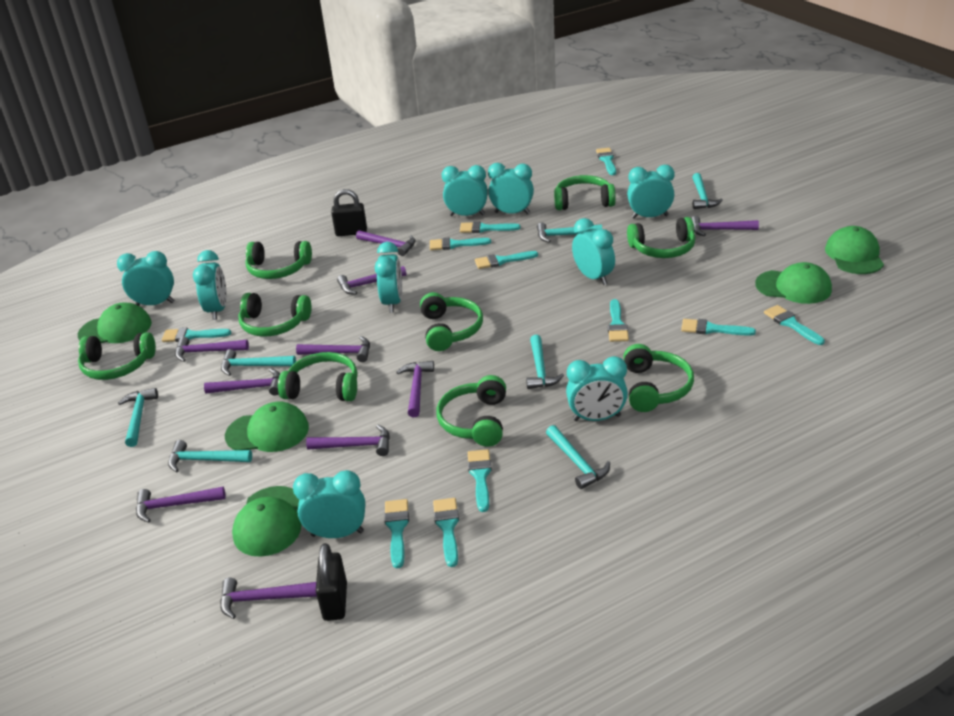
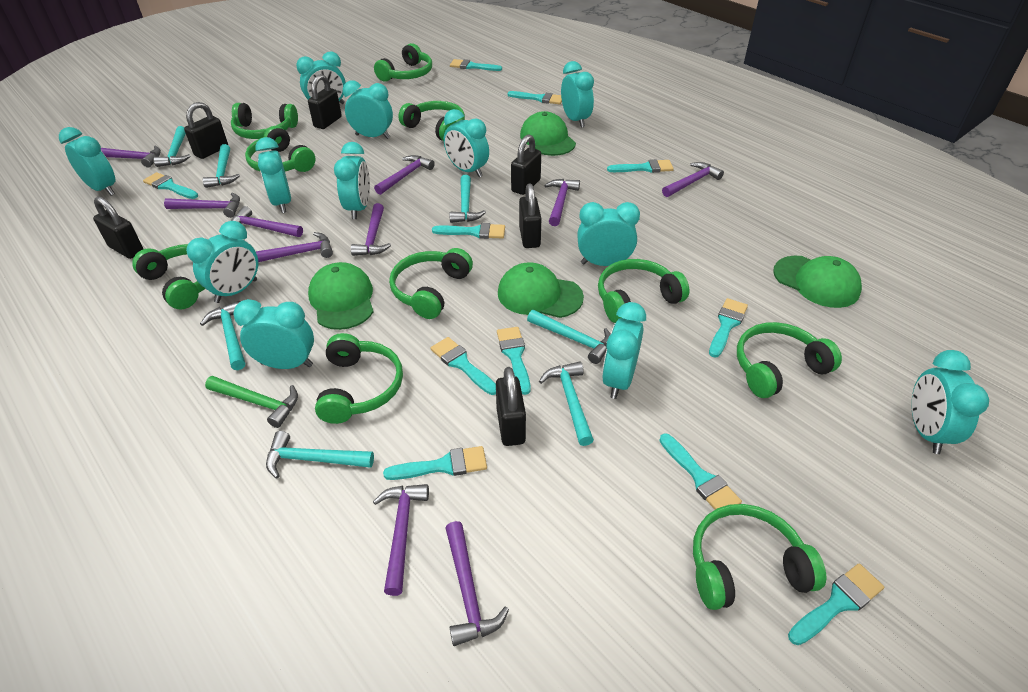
black padlock: [316,543,347,621] [331,189,367,236] = 2 -> [93,196,143,259] [184,102,228,159] [308,74,342,129] [496,367,526,446] [511,134,541,195] [519,183,541,248] = 6
green cap: [78,302,152,343] [225,402,309,452] [232,486,301,557] [755,262,832,304] [825,226,884,274] = 5 -> [308,262,374,330] [498,262,584,318] [520,111,576,156] [773,256,862,308] = 4
green hammer: none = 0 -> [205,376,298,428] = 1
green headphones: [78,332,156,380] [239,293,312,337] [245,241,312,279] [278,352,357,401] [420,292,483,351] [436,375,506,447] [554,175,616,210] [623,344,694,412] [627,217,695,258] = 9 -> [132,244,205,309] [231,103,298,139] [245,126,316,172] [315,333,403,424] [374,43,432,82] [389,248,473,319] [398,101,465,141] [598,259,690,323] [693,504,826,610] [737,322,842,398] = 10
turquoise clock: [117,251,174,306] [193,250,227,320] [293,470,365,538] [375,242,402,313] [442,165,488,216] [488,163,534,214] [566,356,628,421] [572,218,615,285] [627,165,674,219] = 9 -> [59,127,116,196] [186,221,258,303] [233,299,314,369] [255,137,291,213] [296,52,346,104] [334,142,370,219] [343,80,393,139] [444,109,489,177] [561,61,594,128] [577,202,640,266] [602,302,646,399] [912,350,989,454] = 12

